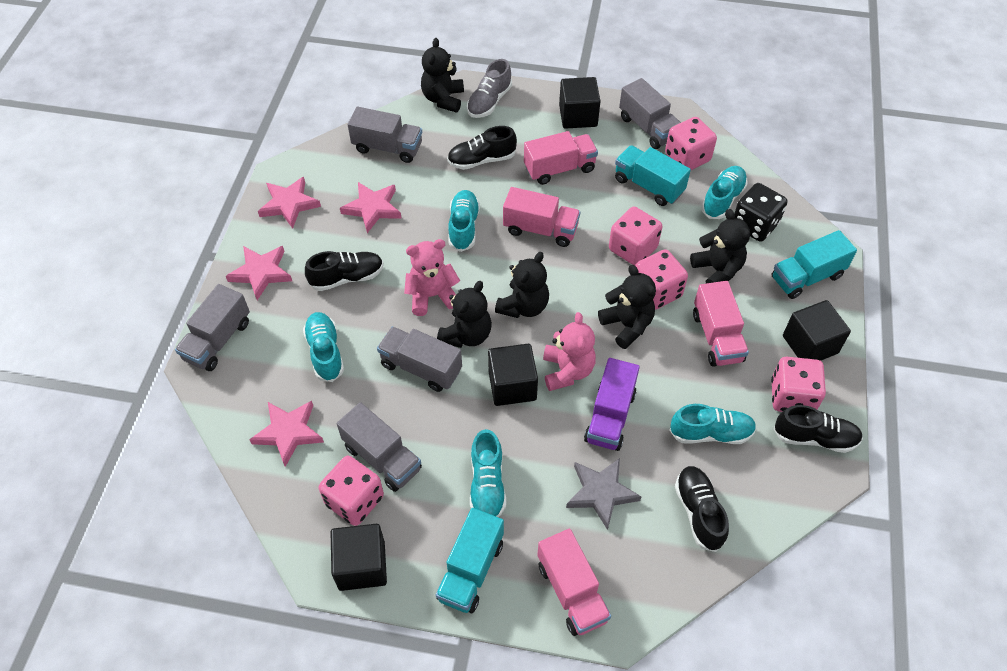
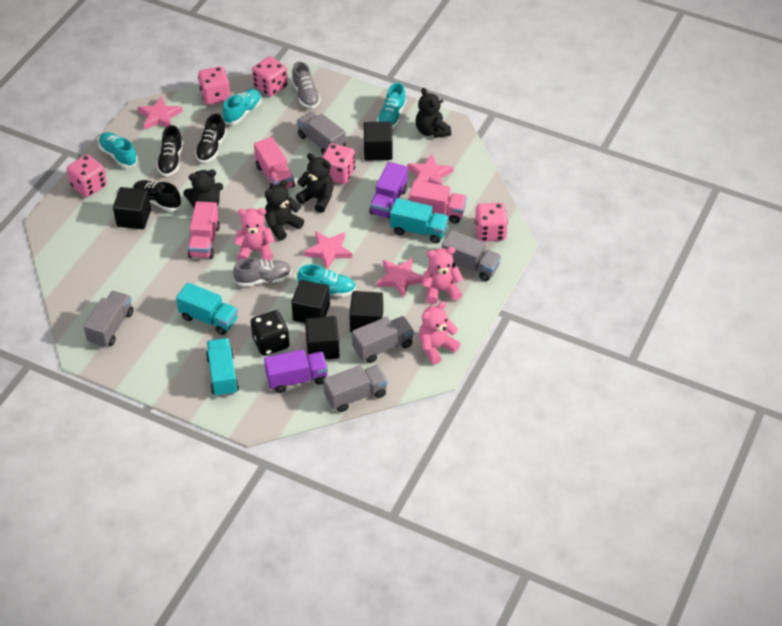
black cube: [331,524,387,591] [488,344,538,406] [559,77,600,129] [783,300,851,361] = 4 -> [113,187,151,229] [291,280,330,323] [305,316,339,360] [349,291,383,333] [364,122,392,160] = 5
black shoe: [305,251,384,291] [447,126,517,170] [675,466,729,552] [773,405,863,453] = 4 -> [133,180,181,211] [157,125,183,176] [195,113,227,163] = 3
black teddy bear: [421,38,464,112] [437,281,492,348] [495,252,549,318] [598,265,656,349] [690,209,750,284] = 5 -> [183,169,223,208] [265,180,304,241] [296,153,334,213] [416,88,451,138] = 4
grey shoe: [467,59,512,118] = 1 -> [233,257,292,287] [292,62,321,109] = 2
grey star: [566,458,642,530] = 1 -> none = 0
pink teddy bear: [404,239,460,316] [543,312,596,391] = 2 -> [234,208,275,261] [419,301,460,365] [422,247,463,304] = 3
pink truck: [503,187,580,247] [524,131,598,185] [537,528,611,636] [693,281,749,367] = 4 -> [188,201,220,259] [254,137,295,189] [409,180,467,224] = 3
purple truck: [584,358,640,451] = 1 -> [264,349,328,393] [369,162,408,219] = 2
turquoise shoe: [303,312,344,382] [448,190,480,252] [470,429,506,517] [669,404,756,444] [701,166,748,219] = 5 -> [99,132,138,168] [222,89,262,125] [297,264,356,297] [377,83,406,129] = 4

